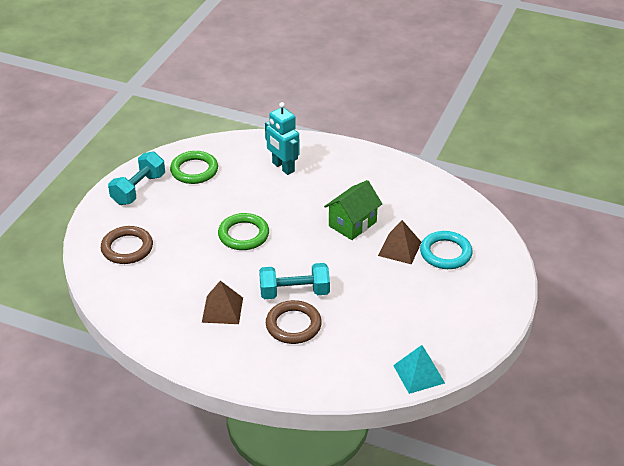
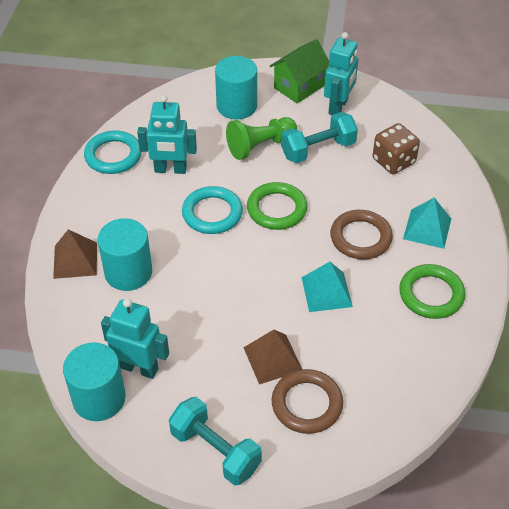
brown dice: none = 0 -> [373,123,420,174] = 1
green pawn: none = 0 -> [226,117,297,160] = 1
turquoise cylinder: none = 0 -> [63,343,126,421] [98,218,152,291] [215,56,257,119] = 3
turquoise pyramid: [393,345,445,394] = 1 -> [301,262,353,312] [403,198,451,249] = 2
turquoise ring: [420,231,473,269] = 1 -> [84,130,142,174] [182,186,243,234] = 2
turquoise robot: [265,102,300,175] = 1 -> [101,298,169,379] [137,95,197,174] [324,32,358,115] = 3

